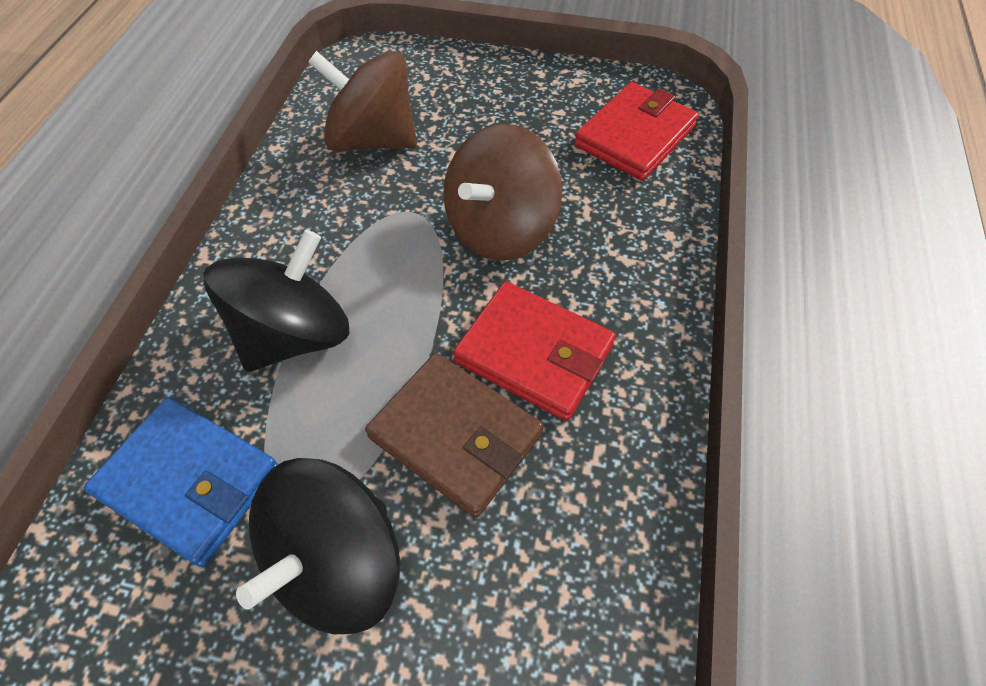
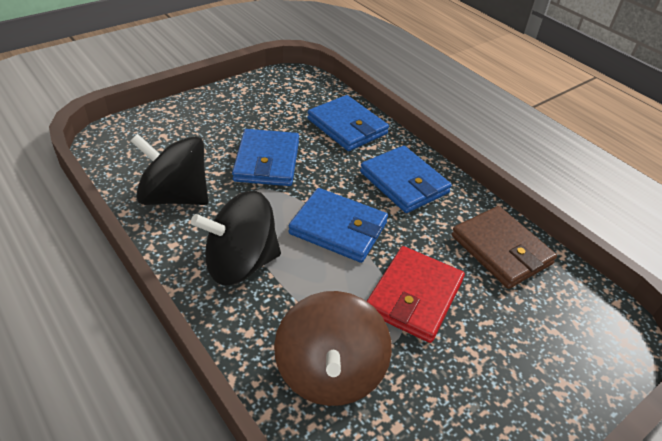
blue wallet: [84,397,279,567] = 1 -> [232,129,299,186] [288,188,388,263] [307,95,389,151] [360,146,452,213] = 4
brown spinning top: [308,51,417,152] [443,124,562,261] = 2 -> [274,291,392,406] = 1
red wallet: [453,281,616,421] [574,82,699,181] = 2 -> [367,246,465,343] = 1

